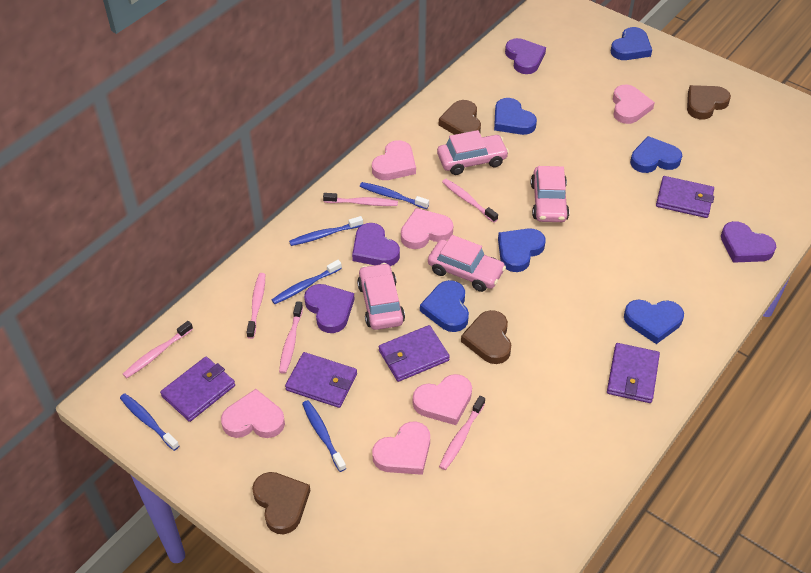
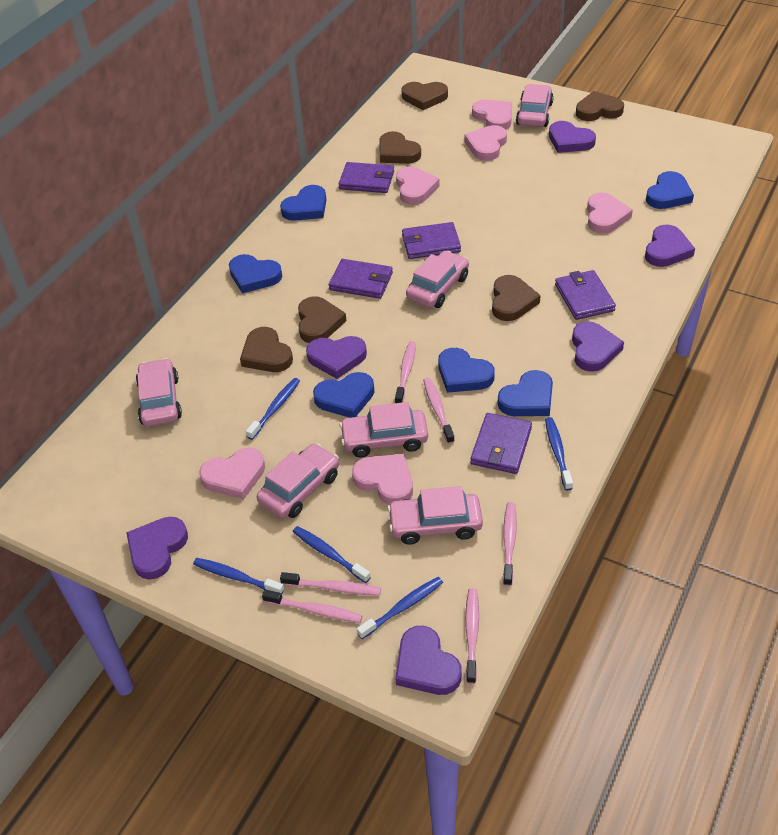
brown heart: [252,472,311,534] [439,100,481,135] [461,310,511,364] [687,85,731,120] = 4 -> [240,327,293,372] [298,296,347,343] [379,131,421,164] [401,82,448,110] [492,275,541,321] [576,91,624,121] = 6
pink car: [357,263,405,330] [428,235,506,292] [437,130,509,175] [531,166,569,222] = 4 -> [136,358,182,427] [257,443,339,518] [339,402,428,458] [387,486,483,545] [406,251,469,308] [516,84,554,127] = 6
purple heart: [304,284,355,333] [352,223,400,266] [505,38,546,74] [721,221,776,263] = 4 -> [126,517,188,579] [306,336,367,379] [395,626,462,695] [549,121,596,153] [572,321,624,372] [645,224,695,267] = 6

